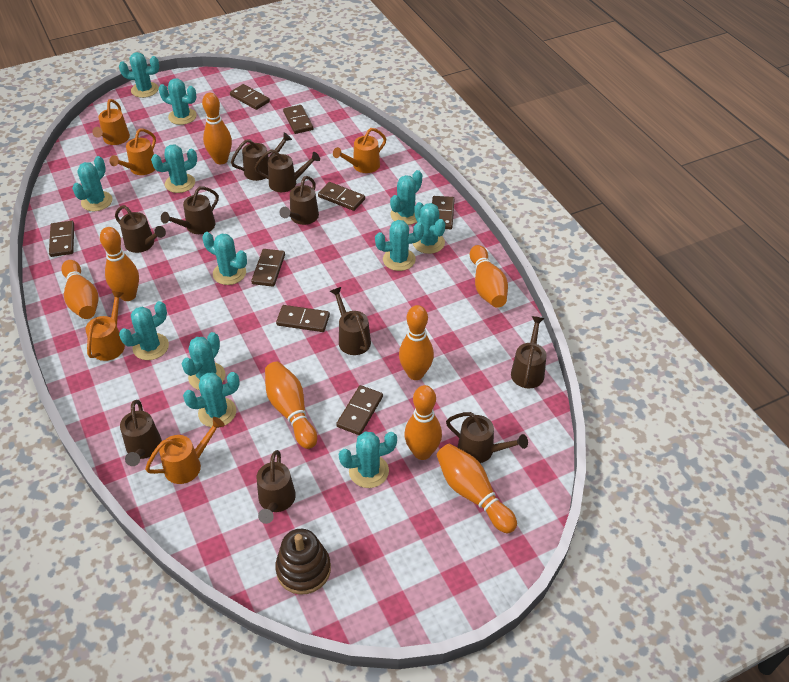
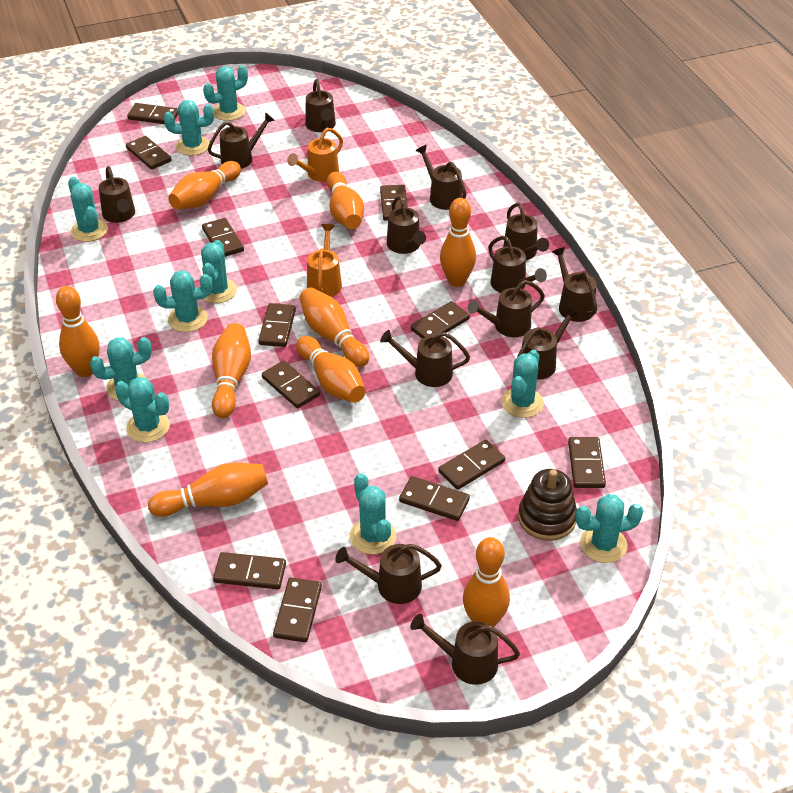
brown domino: [49,221,74,257] [230,84,270,110] [251,249,285,287] [276,305,330,332] [283,105,313,134] [318,182,365,211] [336,385,383,435] [432,196,454,229] = 8 -> [126,136,172,170] [127,103,178,124] [202,218,244,257] [213,552,286,589] [258,303,296,347] [262,360,320,408] [273,578,322,642] [380,185,408,220] [399,476,470,521] [411,301,470,339] [438,440,505,490] [568,437,606,488] = 12
brown watering can: [115,205,166,253] [120,400,162,466] [161,187,219,234] [231,132,292,181] [255,149,320,192] [257,450,296,524] [279,176,319,225] [330,287,371,355] [446,412,528,463] [511,316,546,388] = 10 -> [99,166,135,223] [207,112,275,169] [305,79,336,132] [335,544,442,604] [380,330,470,387] [387,196,426,254] [410,614,520,685] [415,145,466,210] [468,280,545,337] [488,236,547,293] [503,203,549,260] [517,307,579,379] [552,247,597,322] = 13
orange bowling pin: [61,260,98,319] [100,227,139,301] [202,93,232,164] [265,362,317,449] [399,305,434,380] [404,385,442,460] [437,444,517,533] [470,245,508,308] = 8 -> [56,286,100,377] [148,463,268,517] [168,161,241,209] [212,323,251,418] [296,336,365,403] [299,287,369,367] [327,172,364,229] [440,198,476,287] [463,537,510,627] = 9
orange watering can: [85,291,125,361] [92,99,130,145] [109,128,156,175] [145,417,225,484] [333,128,386,173] = 5 -> [287,128,343,182] [307,224,342,297] = 2
turquoise cactus: [72,156,112,211] [119,52,159,98] [119,301,169,360] [151,144,197,193] [159,79,197,125] [182,332,226,390] [183,372,240,427] [202,232,247,285] [339,432,397,488] [375,220,424,271] [390,170,422,225] [413,202,445,254] = 12 -> [68,177,108,242] [90,337,152,401] [115,377,170,443] [153,270,212,332] [164,100,214,156] [199,240,237,303] [203,65,248,121] [350,473,396,554] [501,350,544,418] [575,494,643,563] = 10

